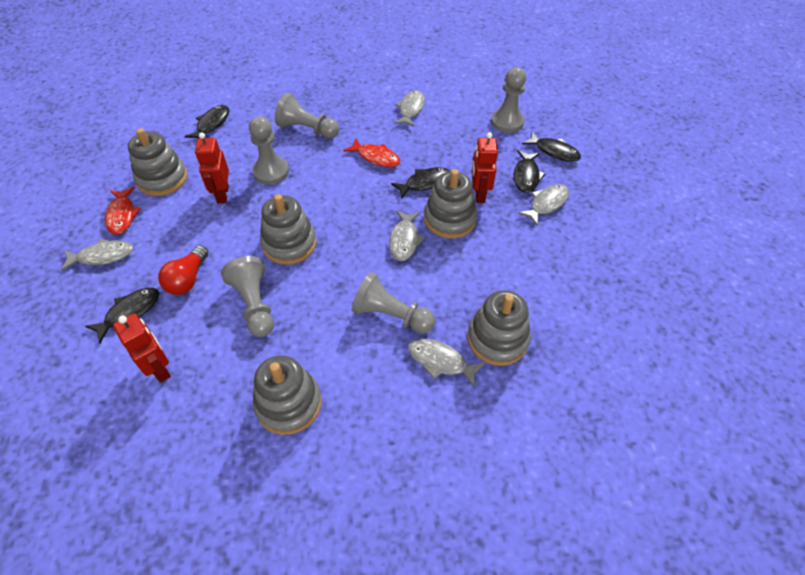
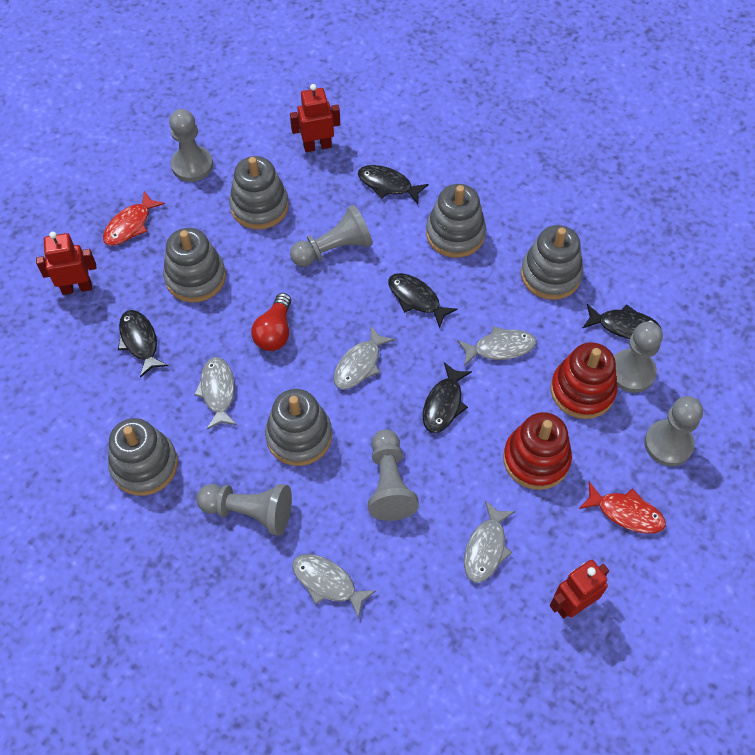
grey pawn: [221,256,274,337] [249,117,289,185] [275,93,339,139] [352,272,435,334] [491,67,526,133] = 5 -> [169,109,213,182] [196,484,292,535] [290,205,373,267] [368,429,419,521] [614,322,663,393] [644,396,703,466] = 6
grey stacking toy: [128,128,187,196] [253,355,322,435] [260,194,316,265] [424,169,477,238] [467,290,531,366] = 5 -> [108,418,178,496] [163,228,226,303] [229,156,289,230] [265,389,332,466] [426,184,486,258] [521,225,583,300] = 6
red stacking toy: none = 0 -> [503,412,572,490] [550,342,617,419] = 2

